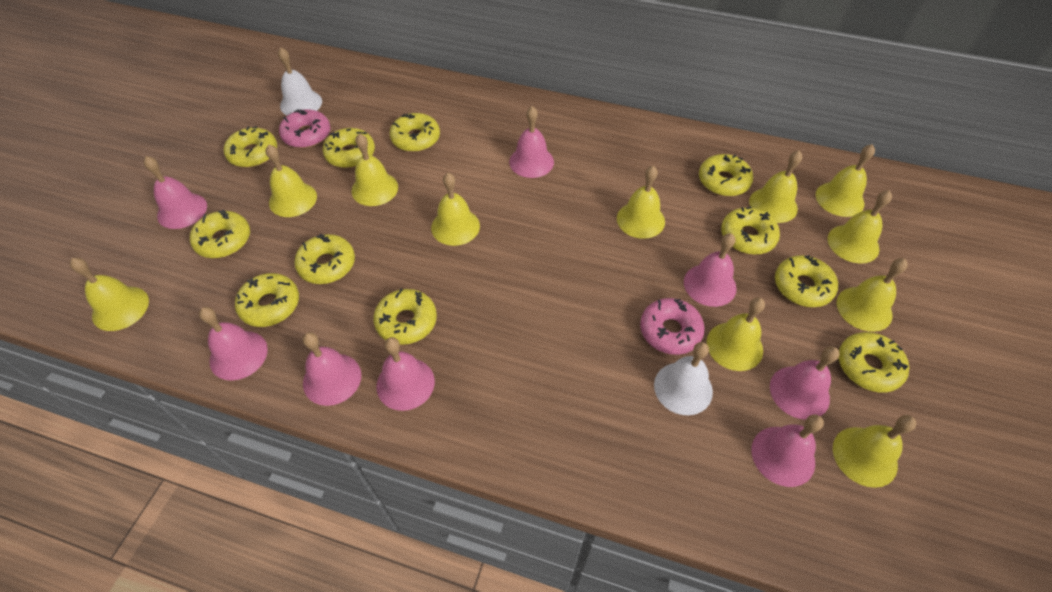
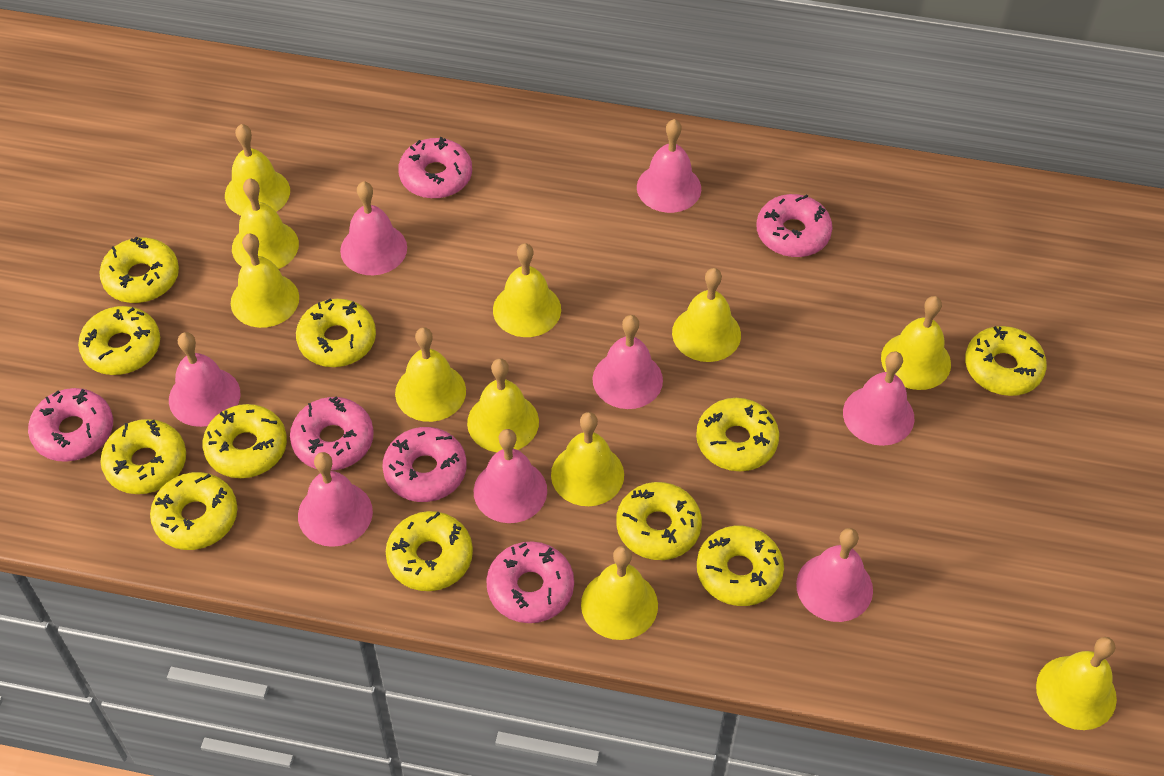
pink donut: [279,109,330,148] [640,298,705,355] = 2 -> [28,388,113,462] [290,397,374,471] [382,427,467,502] [398,137,472,199] [486,542,574,623] [756,194,833,257] = 6
white bell: [278,48,322,116] [654,342,713,415] = 2 -> none = 0

